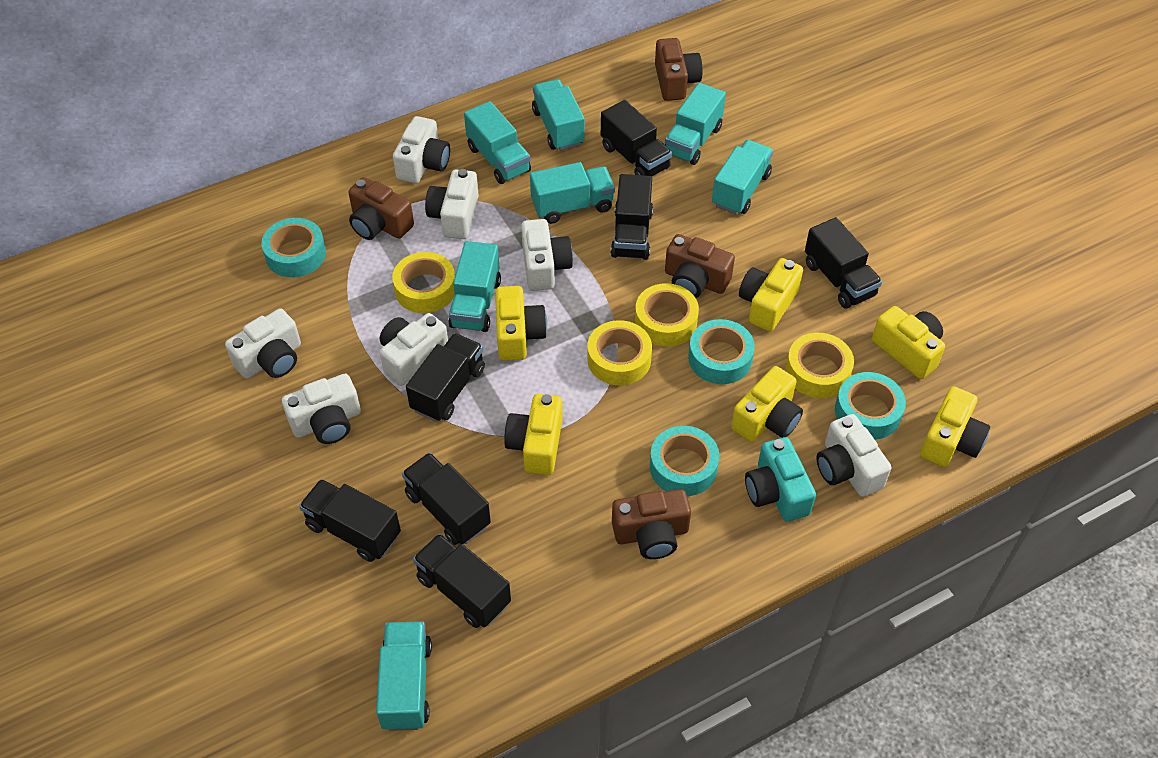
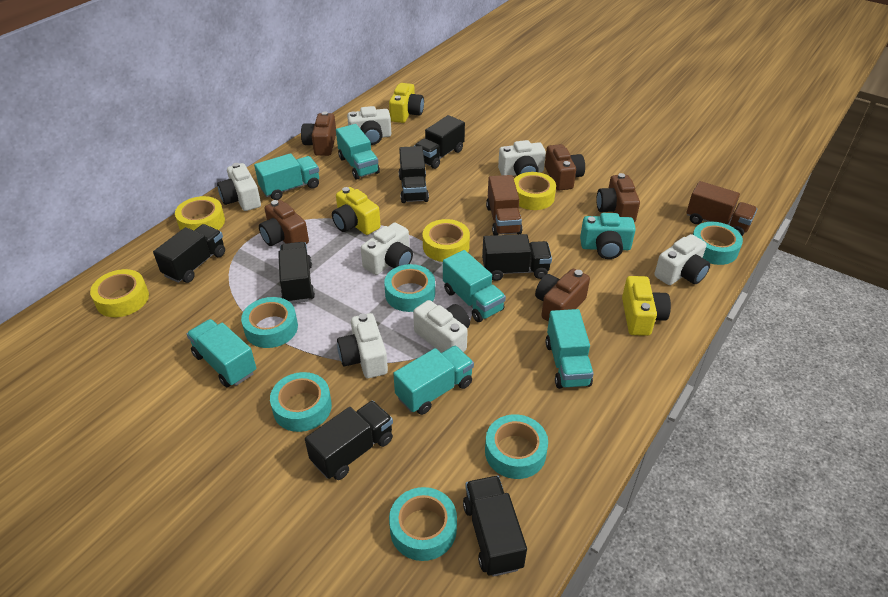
brown camera: [348,177,414,240] [612,489,691,559] [655,38,702,101] [665,234,735,298] = 4 -> [259,200,309,246] [301,111,336,156] [535,269,590,322] [545,144,585,191] [596,173,640,223] = 5
brown truck: none = 0 -> [486,175,523,235] [686,181,757,236] = 2
turquoise tape: [261,218,326,277] [650,426,720,496] [688,319,755,384] [835,372,906,440] = 4 -> [241,297,298,348] [270,372,332,432] [384,264,435,312] [389,487,457,561] [485,414,548,479] [693,222,743,265] = 6
turquoise truck: [376,621,432,731] [448,241,501,332] [464,101,531,184] [530,162,615,224] [532,79,585,151] [665,83,726,165] [712,140,773,214] = 7 -> [187,319,256,387] [254,153,319,200] [336,124,380,180] [393,345,474,415] [443,250,506,322] [545,309,594,389] = 6
yellow camera: [495,286,547,361] [504,394,563,475] [731,366,803,442] [739,258,803,332] [872,306,945,379] [920,387,990,467] = 6 -> [332,187,381,235] [389,83,424,123] [622,276,671,336] = 3

